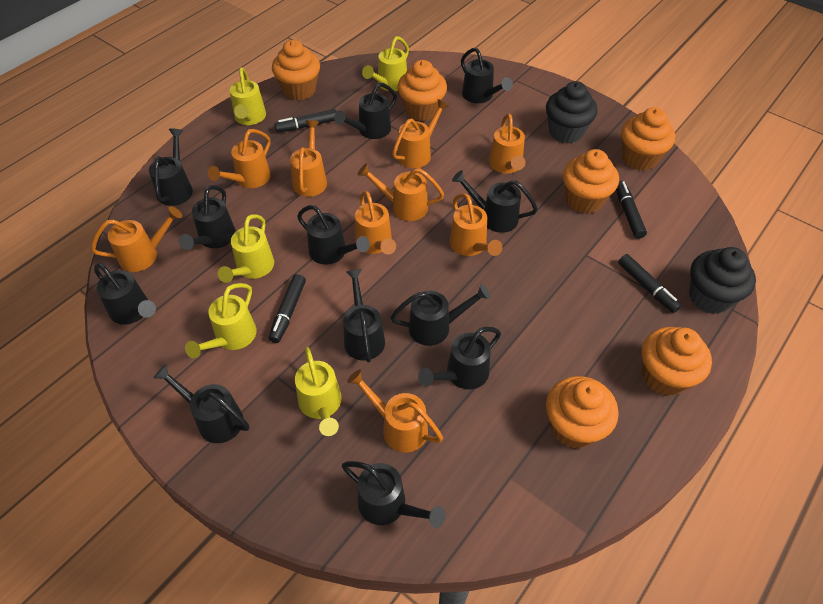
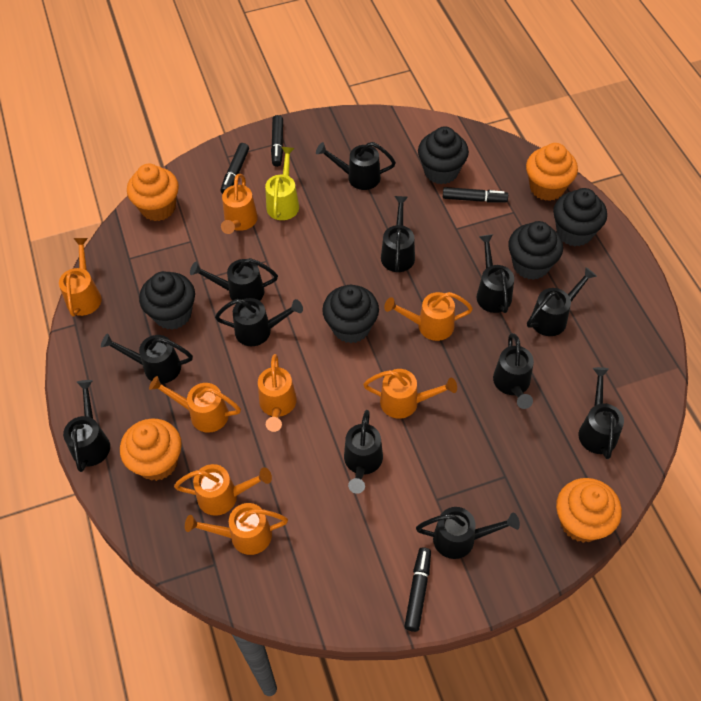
black cupcake: [546,81,598,144] [689,247,756,314] = 2 -> [139,271,195,330] [322,285,379,343] [418,127,469,184] [508,221,563,280] [553,188,607,246] = 5
orange cupcake: [272,40,320,100] [397,60,447,121] [546,376,619,449] [563,149,619,214] [621,107,675,171] [642,327,712,396] = 6 -> [120,418,182,481] [127,164,179,221] [526,143,578,201] [556,478,622,543] = 4
orange watering can: [91,206,182,272] [208,129,271,188] [290,120,327,197] [347,369,443,453] [355,191,396,254] [358,163,444,221] [392,99,449,168] [449,193,503,256] [489,114,526,174] = 9 -> [59,238,102,316] [149,376,241,433] [174,464,272,516] [185,503,288,555] [221,174,258,234] [258,354,297,432] [363,369,457,419] [384,292,473,341] = 8
yellow watering can: [185,283,257,358] [218,214,274,283] [230,67,266,125] [295,347,342,436] [362,36,409,91] = 5 -> [265,147,299,220] = 1

